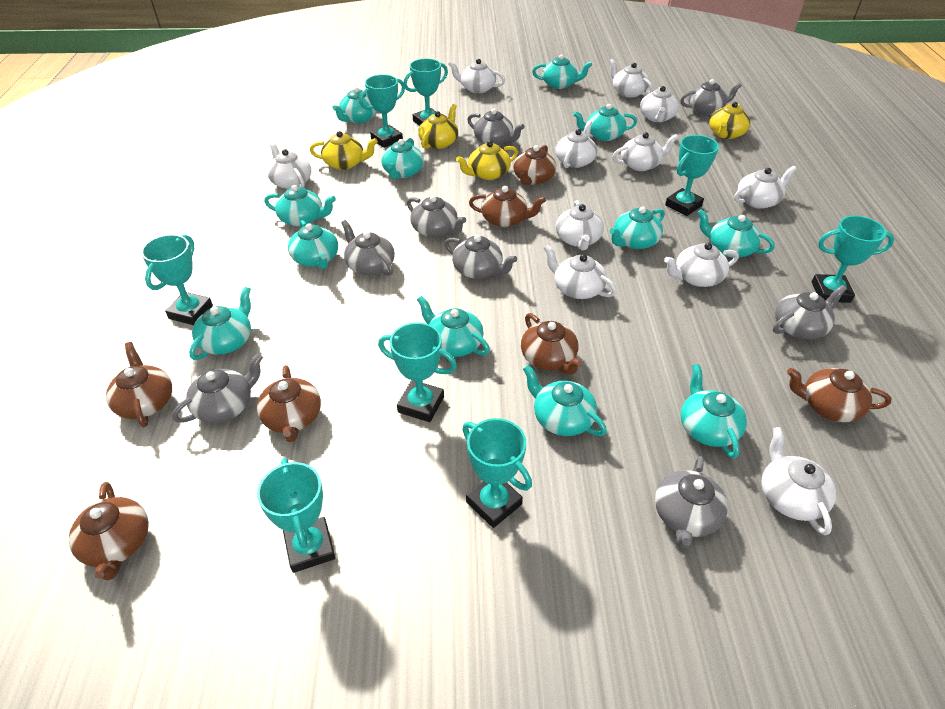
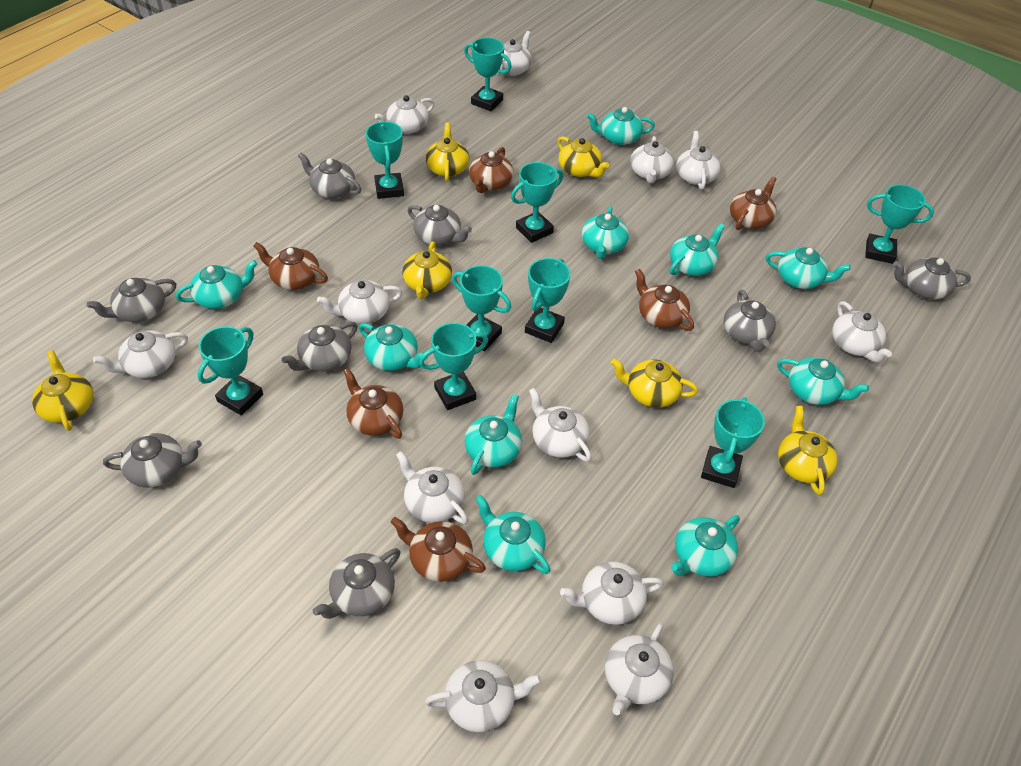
brown teapot: [69,482,149,580] [106,342,172,427] [257,365,321,442] [469,186,546,227] [513,145,556,185] [521,313,583,375] [787,368,891,422] = 7 -> [253,242,328,290] [343,368,403,439] [391,517,486,582] [469,147,514,193] [635,268,694,331] [730,177,777,230] = 6
turquoise teapot: [189,287,251,360] [264,185,336,227] [288,220,338,269] [332,87,377,123] [381,138,424,179] [417,296,490,357] [523,365,607,436] [532,54,592,89] [573,104,637,141] [610,207,665,249] [681,364,747,458] [697,209,775,258] = 12 -> [176,260,257,309] [359,323,428,371] [465,394,522,475] [475,495,550,574] [582,206,629,259] [587,107,655,145] [670,223,725,276] [671,515,740,577] [766,247,851,289] [777,357,869,405] = 10
turquoise trophy: [141,234,213,325] [257,458,335,573] [359,74,405,148] [378,322,457,422] [404,59,448,126] [462,418,532,528] [665,135,719,216] [812,216,894,303] = 8 -> [198,326,263,416] [366,121,404,199] [419,323,488,410] [452,265,511,351] [464,38,512,111] [511,162,563,243] [525,258,571,343] [701,397,765,488] [865,185,934,264] = 9
white teapot: [267,141,311,189] [449,59,505,93] [544,245,616,299] [555,121,597,168] [556,200,604,250] [609,59,653,98] [612,132,679,171] [640,86,679,122] [664,243,739,287] [734,166,797,209] [761,427,836,535] = 11 -> [93,330,188,378] [317,280,403,324] [375,95,435,134] [396,451,468,524] [425,660,542,732] [497,31,532,76] [529,388,592,462] [560,562,663,625] [605,623,674,715] [630,136,674,183] [676,131,721,190] [832,301,892,362] = 12
yellow teapot: [310,131,378,170] [418,104,458,149] [456,141,518,180] [709,102,750,139] = 4 -> [32,350,93,431] [402,242,452,299] [425,122,470,181] [557,136,609,177] [611,358,698,408] [778,406,838,495] = 6

